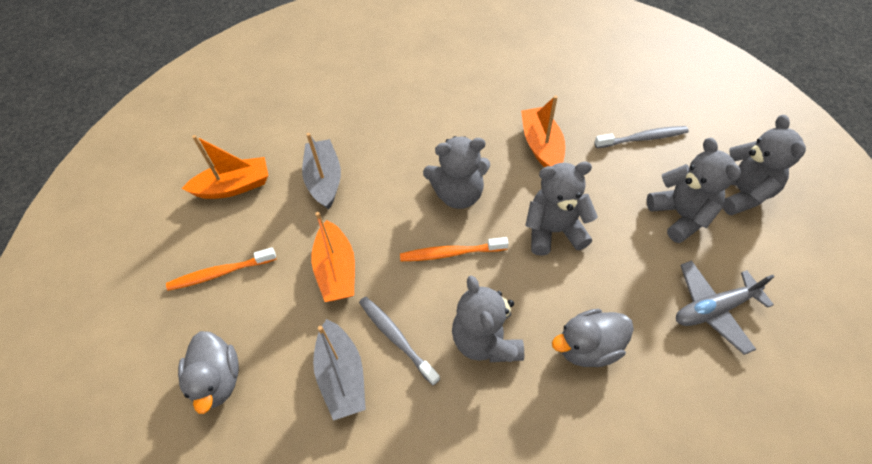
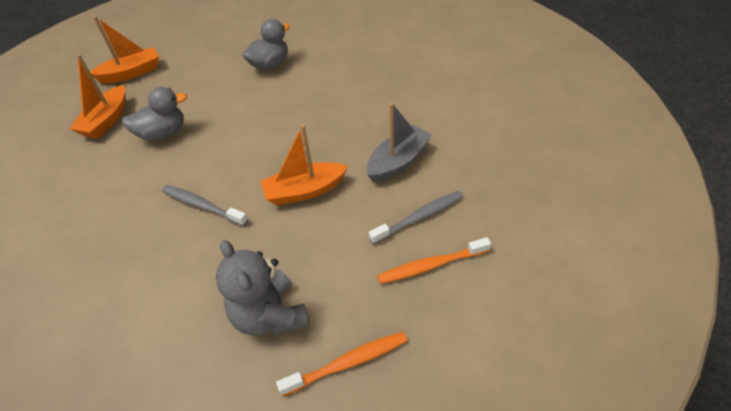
grey boat: [302,133,341,210] [313,319,366,421] = 2 -> [367,103,432,183] = 1
grey plane: [676,260,775,355] = 1 -> none = 0
grey teddy bear: [423,136,490,209] [452,275,524,362] [525,162,598,256] [647,138,741,243] [723,115,806,216] = 5 -> [216,240,309,336] = 1

